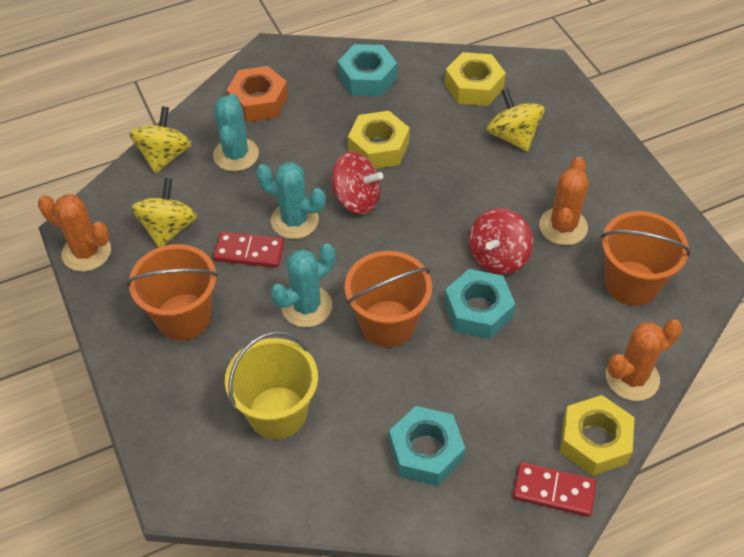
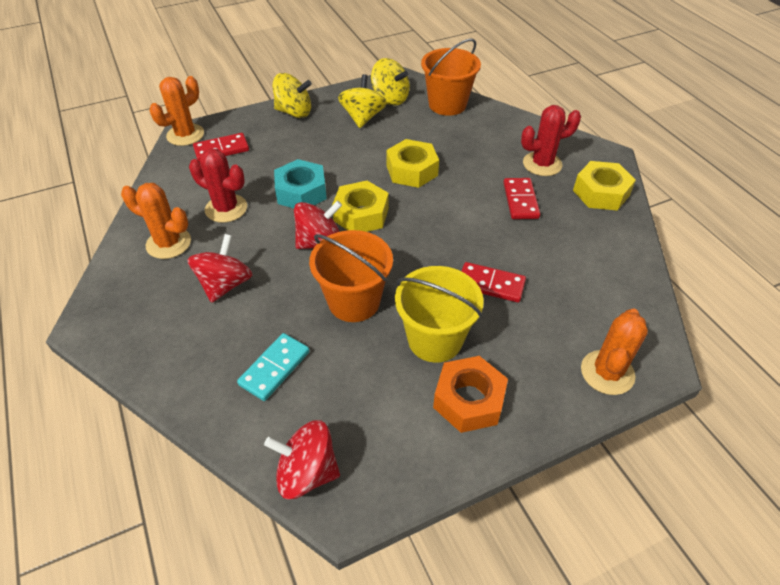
orange bucket: [127,244,218,340] [345,251,432,347] [601,211,691,306] = 3 -> [309,230,393,322] [421,39,481,116] = 2
red cactus: none = 0 -> [189,149,247,223] [521,105,581,176] = 2
red domino: [213,232,284,268] [513,462,596,517] = 2 -> [193,133,249,162] [462,262,526,303] [503,178,540,219] = 3
red spinning top: [332,152,383,214] [469,208,533,275] = 2 -> [187,234,252,303] [264,420,340,499] [294,201,342,249] = 3
turquoise cactus: [213,93,259,171] [256,162,326,239] [270,244,335,327] = 3 -> none = 0
turquoise domino: none = 0 -> [237,333,310,401] = 1
turquoise nut: [338,44,397,96] [389,406,465,486] [444,269,515,339] = 3 -> [274,159,327,208] = 1

